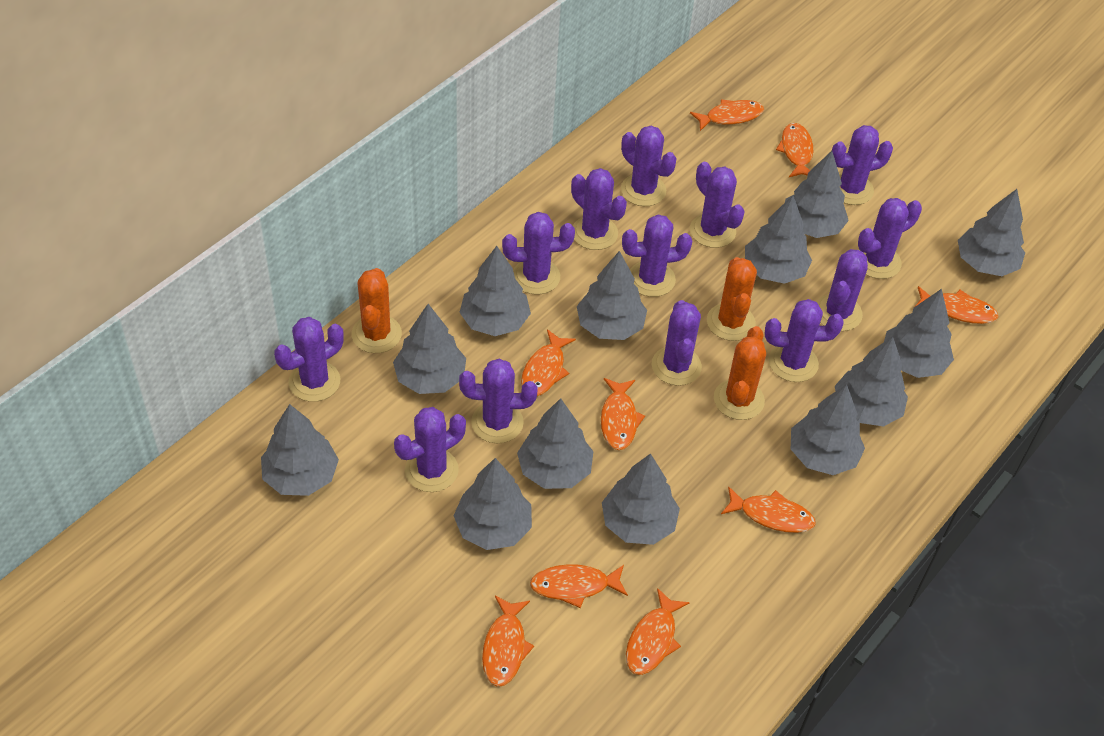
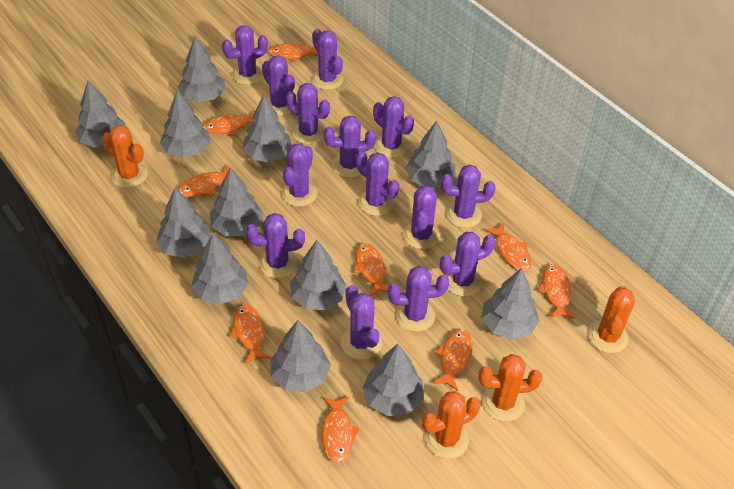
grey tree: [261,404,339,496] [393,304,466,394] [454,458,532,550] [459,246,531,336] [517,398,594,489] [577,251,647,340] [602,453,680,545] [745,195,812,284] [785,151,849,238] [791,384,865,475] [835,337,908,426] [884,289,954,378] [958,189,1025,276] = 13 -> [75,80,125,148] [156,188,211,258] [160,90,210,158] [178,37,225,102] [191,233,249,305] [210,167,263,236] [242,95,292,162] [271,320,331,392] [290,240,347,310] [362,344,424,416] [405,120,456,188] [481,268,540,340] = 12
orange cactus: [352,268,402,353] [707,257,757,341] [714,326,766,420] = 3 -> [102,125,148,188] [422,391,481,459] [478,354,542,422] [588,286,635,353] = 4
purple cactus: [274,317,344,402] [394,407,466,492] [459,359,537,443] [502,212,575,295] [571,168,627,250] [621,126,677,206] [622,215,692,297] [652,300,702,386] [690,162,745,248] [765,299,844,382] [817,249,868,331] [832,125,893,205] [858,198,922,279] = 13 -> [222,25,268,85] [246,213,305,278] [262,55,295,116] [281,144,317,207] [286,83,330,144] [311,29,344,90] [324,115,376,178] [341,285,382,360] [356,151,399,216] [373,96,414,158] [388,266,449,332] [403,185,440,249] [440,232,495,296] [441,164,496,228] = 14

